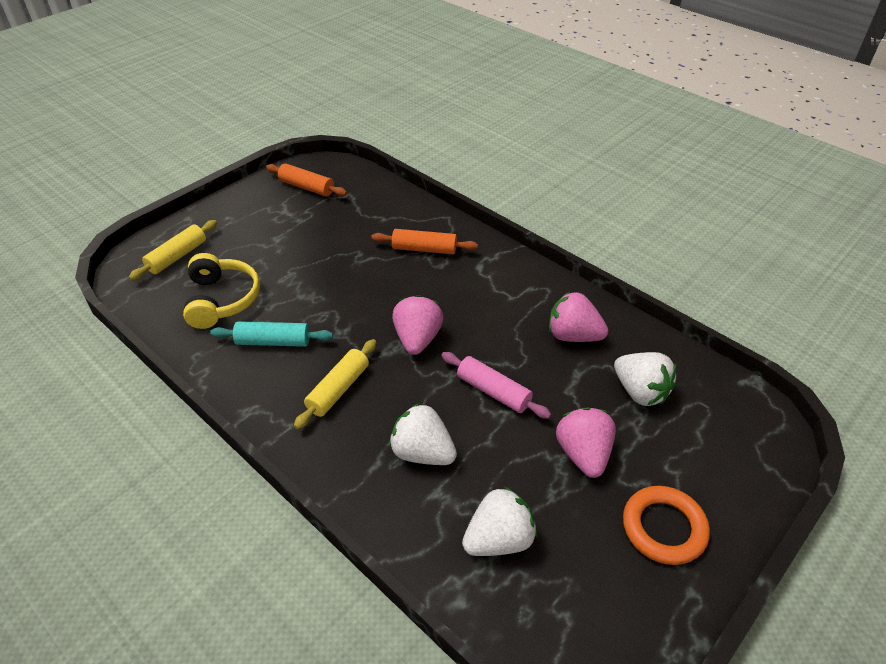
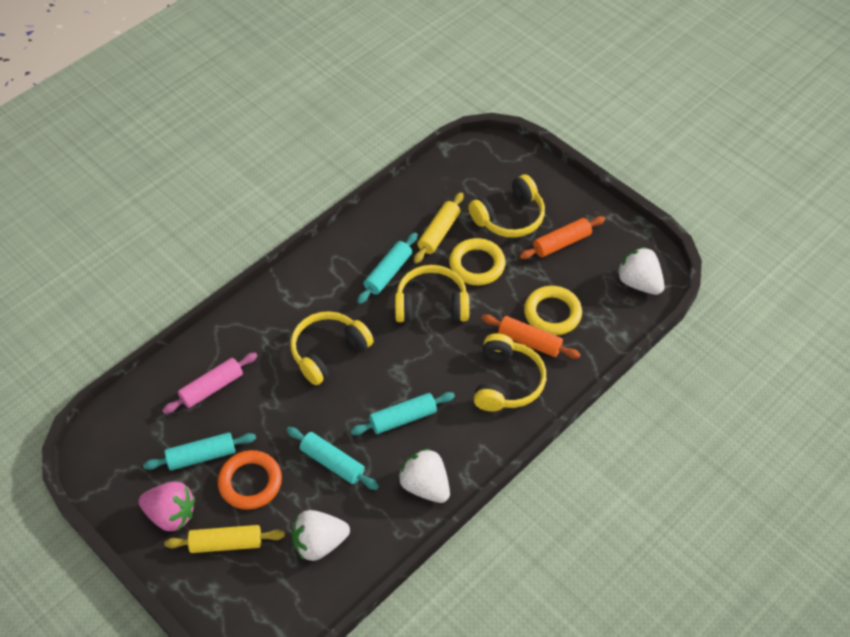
pink strawberry: [392,295,444,355] [549,292,608,342] [556,408,616,478] = 3 -> [138,482,195,531] = 1
turquoise rolling pin: [210,321,333,347] = 1 -> [143,432,256,470] [286,427,379,490] [350,392,455,435] [357,233,418,304] = 4
yellow headphones: [183,253,260,329] = 1 -> [290,311,374,385] [395,265,469,322] [468,174,545,238] [474,333,546,412] = 4
yellow ring: none = 0 -> [449,238,505,285] [524,286,582,336] = 2

